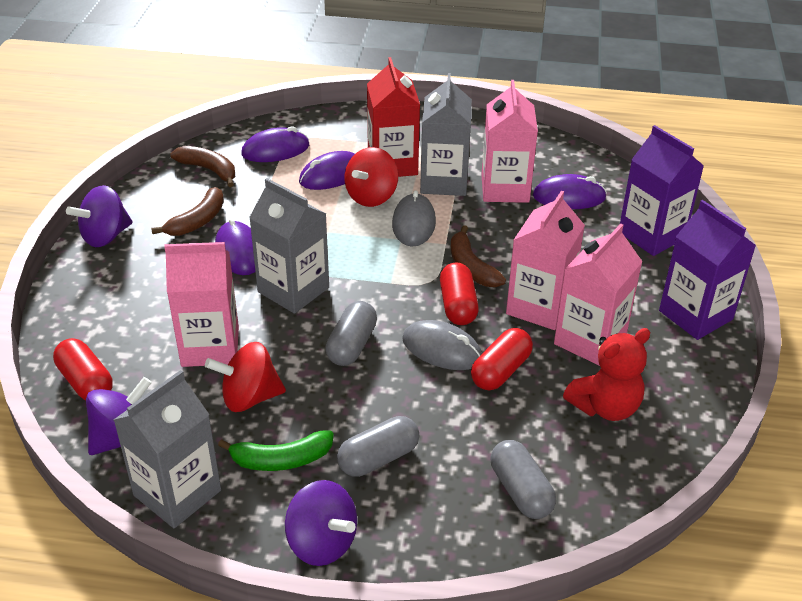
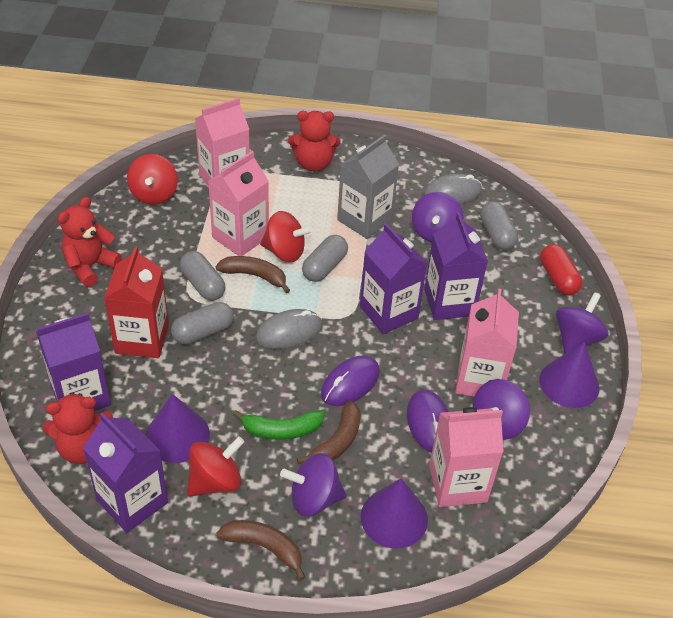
grey capsule: [325,301,377,366] [337,416,419,477] [491,440,556,519] = 3 -> [171,302,234,344] [180,251,225,301] [302,235,348,282] [480,201,518,250] = 4
grey carton: [114,370,221,528] [249,178,329,314] [420,73,472,196] = 3 -> [337,135,399,239] = 1
purple carton: [620,125,704,256] [659,200,756,340] = 2 -> [36,313,111,411] [83,413,168,533] [360,223,428,334] [424,212,488,320] = 4
purple cone: none = 0 -> [146,394,210,463] [361,479,428,549] [539,342,600,408] = 3
purple mouse: [215,218,255,275] [241,126,309,162] [299,151,355,190] [533,174,607,209] = 4 -> [321,355,380,406] [407,390,448,453] = 2
purple spinning top: [66,185,133,247] [86,377,152,455] [285,480,357,566] = 3 -> [280,453,347,517] [412,192,463,242] [473,379,530,440] [556,293,608,354] = 4
red capsule: [53,338,113,401] [440,262,479,325] [471,328,533,390] = 3 -> [540,244,583,295] = 1
red spinning top: [205,342,286,412] [345,147,398,207] = 2 -> [127,154,178,205] [187,436,244,496] [260,211,313,262] = 3
red teddy bear: [563,328,650,421] = 1 -> [42,392,113,464] [58,197,122,287] [288,111,340,172] = 3

